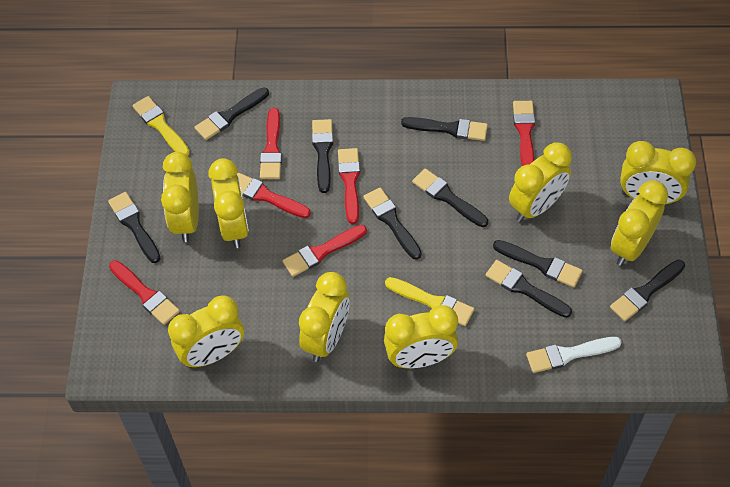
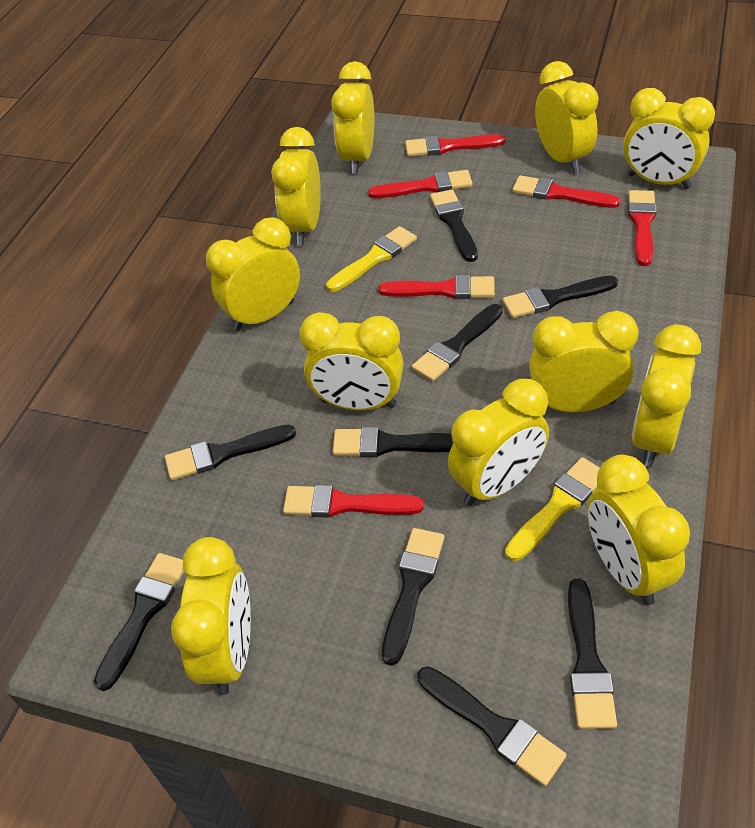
white brush: [526,337,622,373] = 1 -> none = 0
yellow clock: [161,152,199,242] [168,295,244,368] [209,158,249,248] [299,272,350,362] [384,305,458,368] [509,142,572,222] [611,181,668,266] [620,141,696,204] = 8 -> [171,537,251,695] [206,217,300,332] [271,127,321,245] [299,312,404,411] [331,61,374,174] [448,379,549,506] [529,311,639,412] [535,61,599,174] [587,455,690,605] [624,88,715,189] [632,324,701,467] = 11

